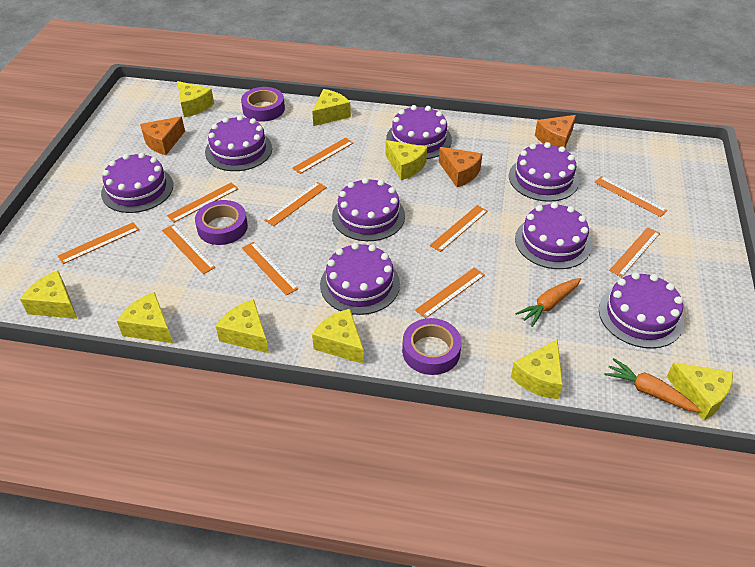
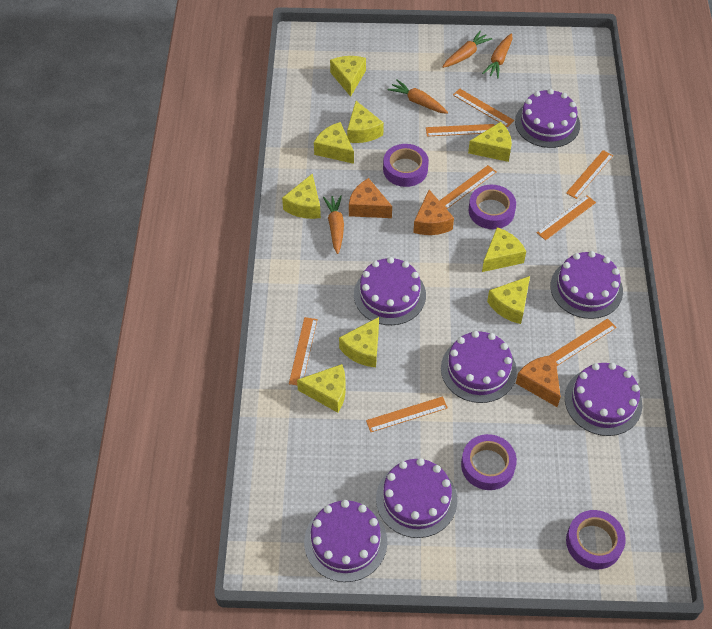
orange carrot: [516,278,581,327] [605,358,701,412] = 2 -> [323,196,344,254] [388,80,448,114] [443,31,492,68] [482,33,512,78] = 4
orange ruler: [58,222,139,264] [162,224,215,274] [167,183,239,222] [242,242,298,296] [264,182,327,226] [292,138,353,174] [415,267,485,318] [430,205,488,252] [594,176,667,217] [609,227,660,277] = 10 -> [289,317,318,385] [366,396,448,432] [426,124,494,136] [439,165,496,209] [453,88,514,127] [537,195,596,240] [549,318,617,366] [566,150,613,199] = 8
purple cake: [101,153,173,213] [205,115,272,171] [320,243,400,315] [332,178,405,241] [386,105,452,159] [509,142,579,202] [515,202,592,269] [599,272,684,348] = 8 -> [304,500,387,582] [354,257,426,325] [376,458,457,538] [441,331,517,403] [515,89,580,148] [550,251,623,319] [565,363,643,436] = 7
purple tape: [195,200,248,245] [241,87,285,122] [402,318,462,375] = 3 -> [383,144,429,187] [461,434,517,490] [469,185,516,229] [566,510,626,569] = 4

